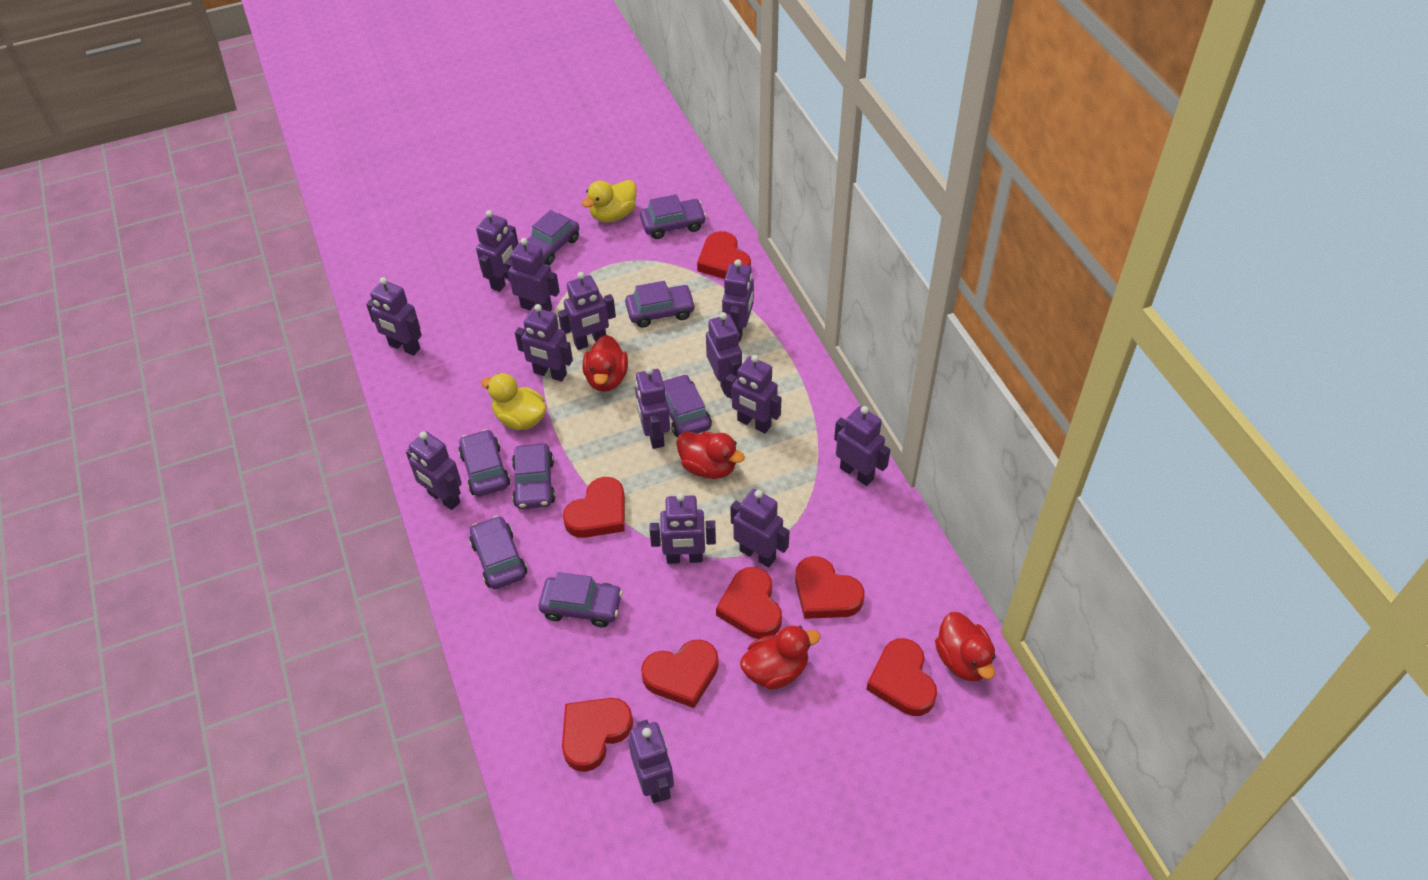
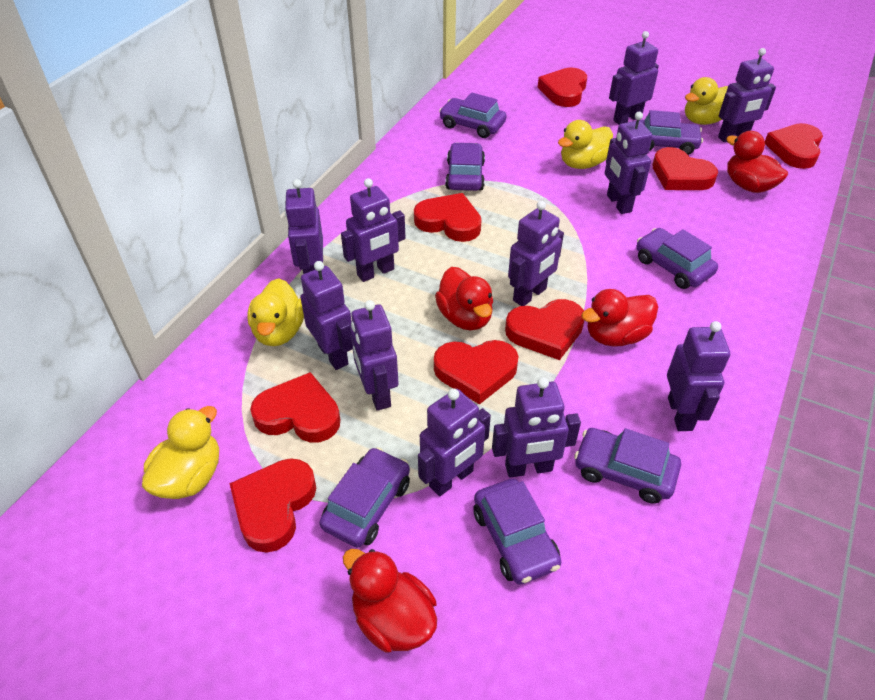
purple car: [459,429,510,497] [469,516,527,589] [512,443,555,509] [527,210,579,265] [539,572,623,627] [625,281,696,328] [640,194,706,239] [663,374,712,437] = 8 -> [319,447,410,548] [439,93,506,138] [445,142,485,191] [473,479,561,585] [574,428,681,504] [636,228,718,289] [639,110,703,155] = 7
purple robot: [366,277,422,356] [406,431,462,510] [476,210,518,292] [505,238,560,312] [515,304,573,382] [558,272,616,350] [628,720,674,803] [635,367,670,449] [649,493,716,564] [706,312,742,394] [722,259,754,342] [726,355,781,434] [731,489,790,567] [834,406,890,486] = 14 -> [284,179,323,274] [300,261,353,370] [341,178,406,282] [351,300,399,411] [418,388,491,496] [492,377,581,478] [508,201,564,306] [605,112,653,214] [609,31,659,125] [667,321,730,431] [718,48,776,142] = 11
red heart: [562,698,633,772] [563,477,625,538] [641,639,719,708] [697,231,751,279] [716,567,782,639] [795,556,865,619] [866,638,937,716] = 7 -> [229,458,316,553] [250,372,340,443] [414,193,481,242] [434,340,518,404] [505,299,584,360] [538,68,587,107] [652,147,718,190] [765,123,823,169] = 8
yellow duck: [481,373,547,430] [582,180,637,223] = 2 -> [142,406,219,499] [247,278,304,346] [558,120,613,169] [685,77,728,125] = 4

